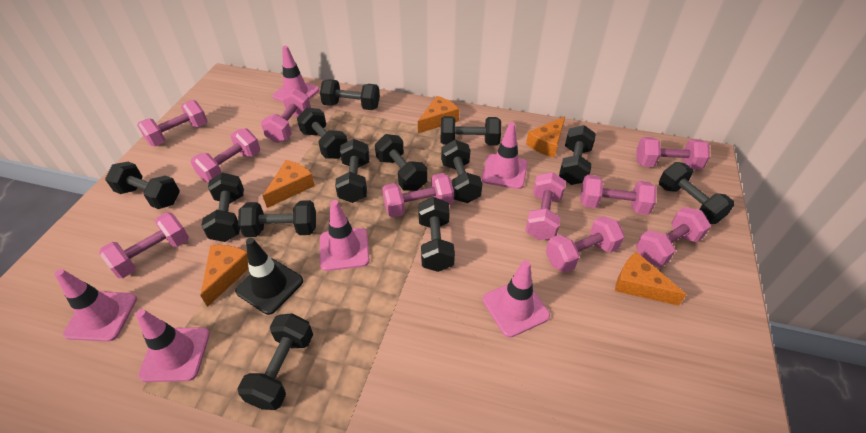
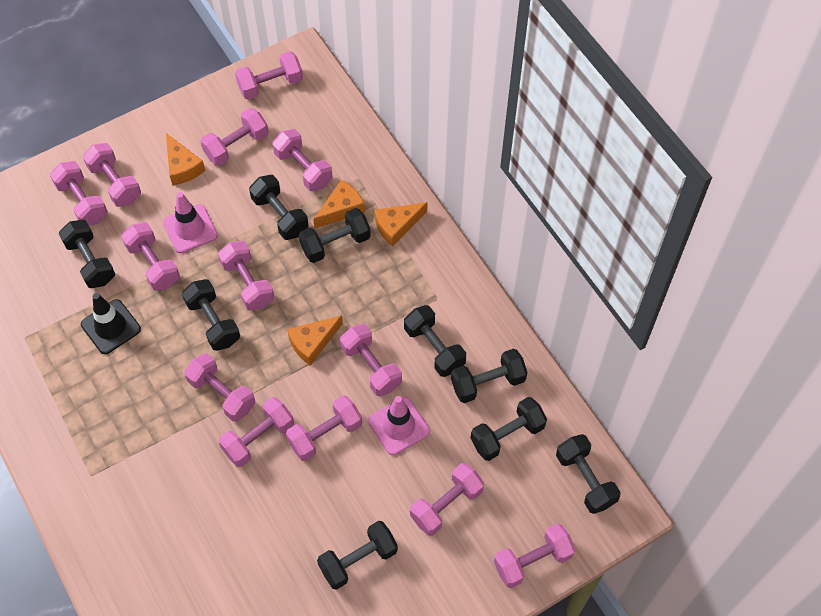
black dumbbell: [105,162,180,209] [202,172,244,242] [237,313,313,410] [238,200,316,237] [297,107,348,159] [320,79,380,110] [335,139,370,203] [375,134,428,191] [418,197,455,272] [441,116,501,146] [441,140,483,203] [559,125,596,185] [659,162,735,224] = 13 -> [59,220,115,288] [182,279,240,351] [249,175,309,240] [299,208,371,263] [317,521,398,590] [404,305,466,377] [451,349,527,403] [471,397,547,461] [556,434,621,514] = 9
orange cheese: [200,245,249,307] [263,160,315,208] [418,96,459,133] [526,116,565,158] [615,252,687,306] = 5 -> [166,133,205,185] [287,315,343,366] [313,180,365,228] [374,202,427,247] = 4
pink dumbbell: [99,212,189,278] [137,100,208,146] [190,128,260,182] [261,89,311,143] [382,173,454,218] [525,172,566,240] [546,216,625,273] [580,175,657,215] [636,137,710,170] [636,207,711,267] = 10 -> [50,161,108,226] [83,143,141,207] [121,222,180,291] [184,353,256,421] [200,108,269,166] [218,241,274,311] [219,397,294,467] [235,51,303,100] [272,129,333,191] [286,395,362,461] [340,324,402,396] [410,463,484,536] [494,524,576,588] = 13
pink traffic cone: [54,269,137,342] [136,309,210,382] [273,46,319,102] [320,200,370,271] [482,122,528,189] [483,260,550,338] = 6 -> [163,192,218,253] [368,396,430,455] = 2

